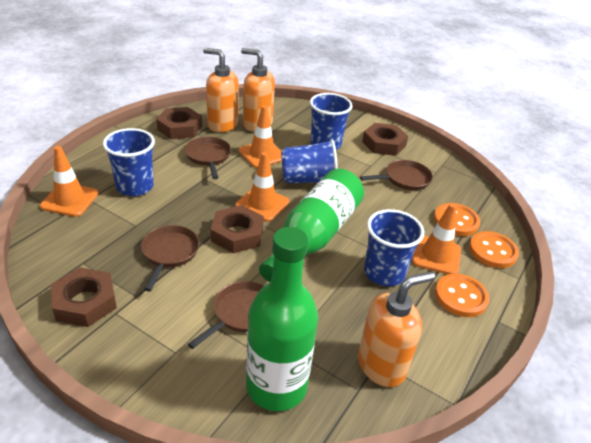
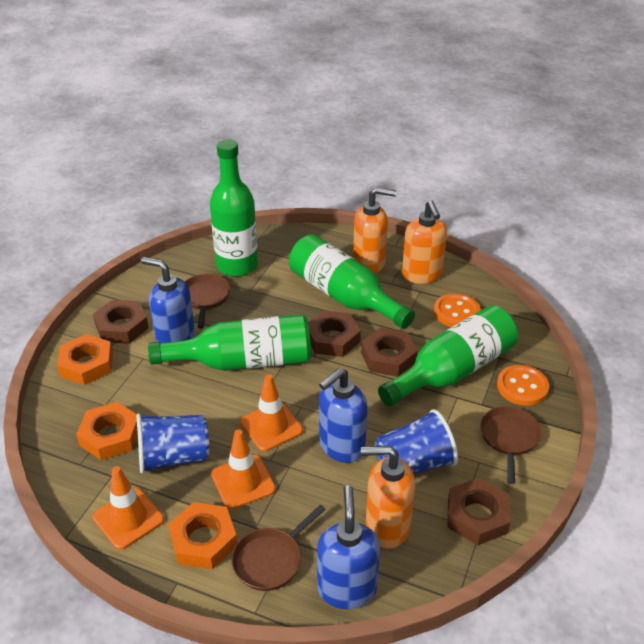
blue cup: [103,128,155,196] [281,139,338,183] [310,93,353,150] [364,209,424,286] = 4 -> [137,413,209,474] [375,409,458,475] = 2
blue soap dispenser: none = 0 -> [141,257,195,343] [317,485,380,609] [319,368,368,463] = 3
brown pan: [141,225,199,291] [185,137,231,179] [188,281,264,349] [360,160,433,190] = 4 -> [185,274,230,328] [231,504,326,591] [480,406,542,484] = 3
green bottle: [246,227,318,411] [259,169,364,282] = 2 -> [148,314,311,371] [210,139,258,277] [289,234,415,329] [378,305,518,406] = 4
orange button: [434,203,480,236] [435,274,489,317] [469,231,519,268] = 3 -> [434,293,481,327] [497,365,549,406] = 2
orange nut: none = 0 -> [57,334,113,385] [76,402,138,460] [168,502,237,569] = 3
orange traffic cone: [40,146,99,217] [235,152,289,222] [239,106,282,168] [412,203,461,274] = 4 -> [93,466,164,550] [211,429,276,509] [240,374,303,451] = 3

